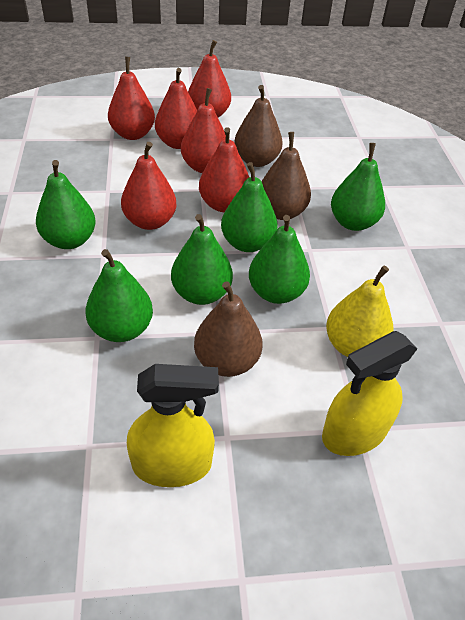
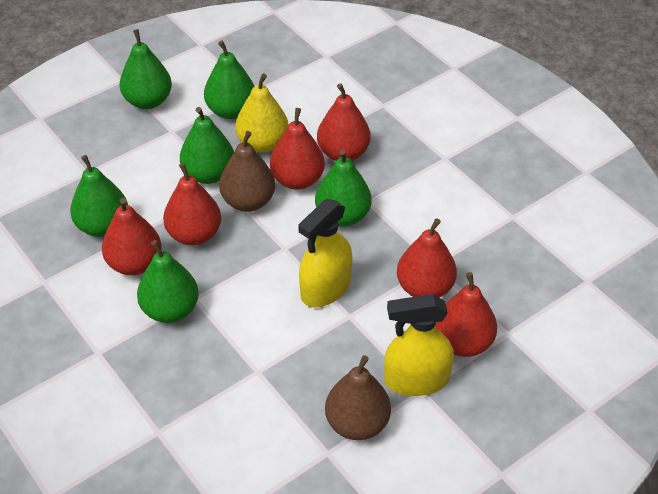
brown pear: [194,281,263,377] [234,85,283,167] [262,132,311,220] = 3 -> [219,131,275,212] [325,355,391,440] = 2

